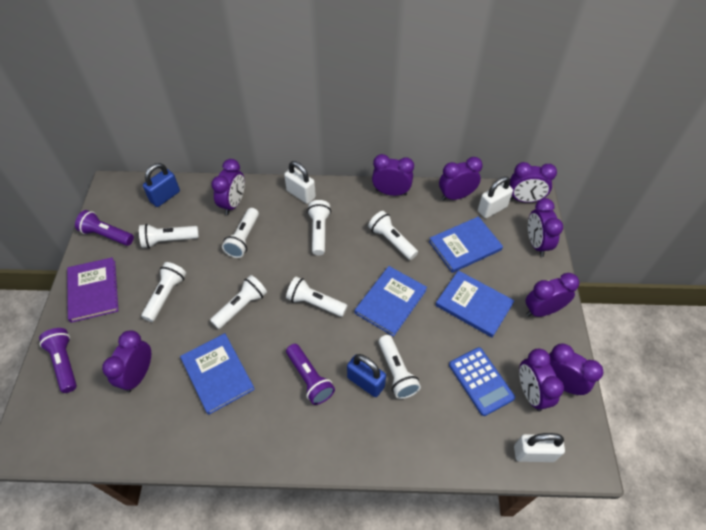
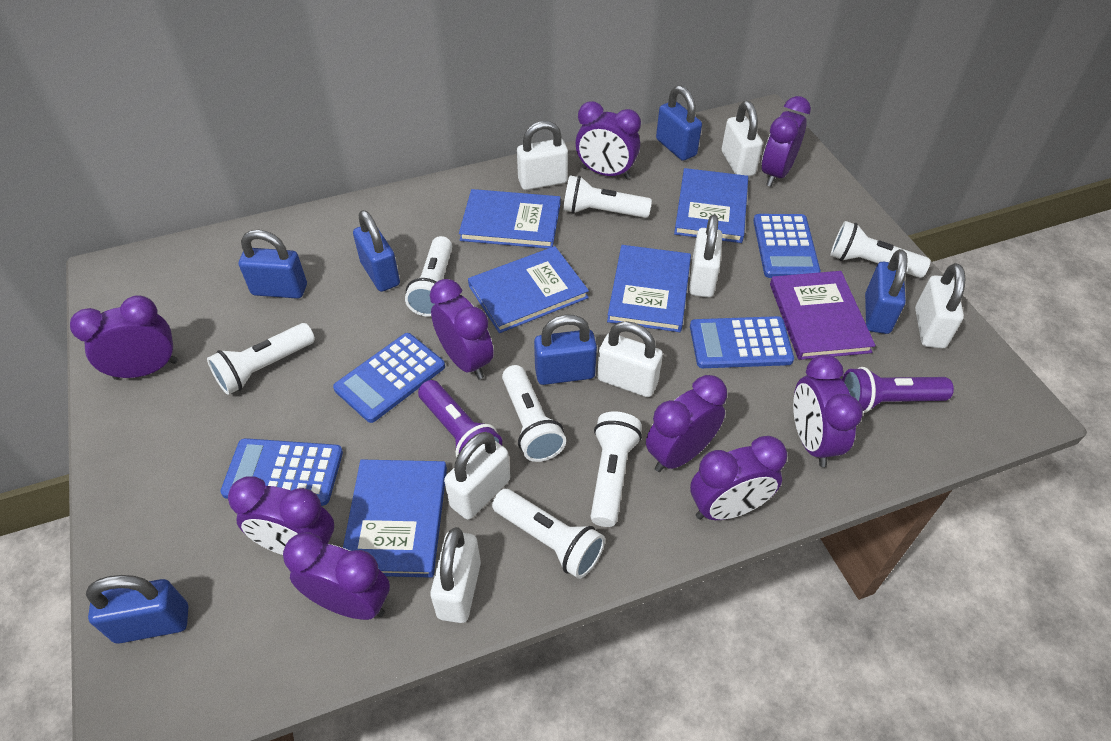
blue book: [180,333,255,415] [355,266,427,337] [429,216,503,273] [435,270,514,337] = 4 -> [343,459,447,578] [459,189,561,249] [468,246,589,333] [607,245,691,332] [674,168,748,243] = 5
blue calculator: [449,347,515,416] = 1 -> [220,438,343,506] [333,333,445,423] [690,316,794,368] [753,214,821,278] = 4
blue padlock: [143,163,180,207] [347,354,386,397] = 2 -> [86,575,188,644] [239,230,307,299] [353,210,400,292] [534,315,597,385] [656,85,702,161] [865,249,907,334] = 6
purple flashlight: [39,328,77,393] [75,210,134,246] [286,344,335,405] = 3 -> [418,380,502,457] [842,367,954,413] = 2
white flashlight: [139,224,199,248] [141,262,186,322] [210,275,267,329] [222,208,259,258] [286,277,348,317] [307,200,331,255] [368,211,418,260] [379,335,421,399] = 8 -> [207,323,315,395] [405,236,452,316] [492,489,605,579] [502,365,566,462] [563,175,652,218] [590,411,642,527] [830,221,931,278] = 7
white padlock: [284,161,316,204] [478,176,513,218] [514,433,565,462] = 3 -> [430,527,481,623] [444,432,510,520] [517,121,568,190] [597,321,663,397] [689,215,722,297] [722,101,763,176] [915,263,965,348] = 7

